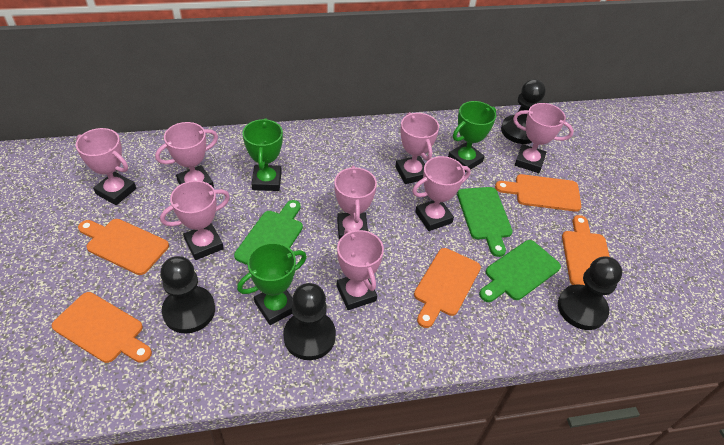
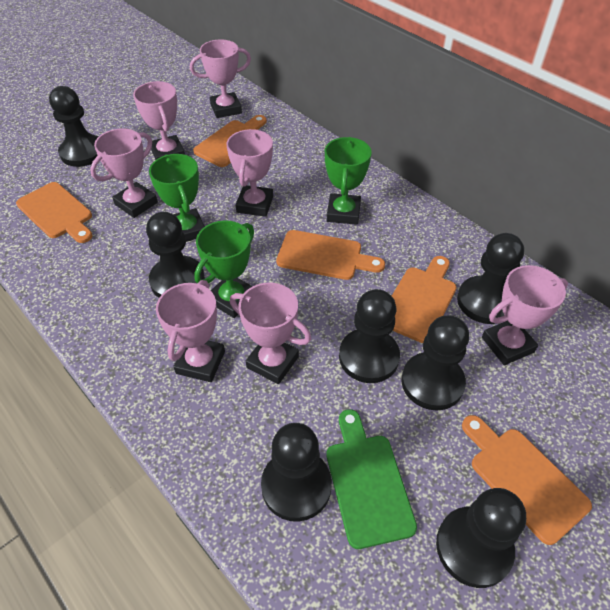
black pawn: [160,256,215,333] [283,283,336,360] [501,79,546,144] [558,257,622,330] = 4 -> [49,86,99,167] [146,212,205,298] [261,423,332,522] [339,289,400,383] [402,315,469,410] [436,488,526,588] [457,233,524,324] = 7
green cutting board: [234,200,303,265] [457,187,513,257] [479,240,561,302] = 3 -> [326,409,417,549] = 1
pink trophy: [76,128,136,205] [155,122,218,188] [160,181,230,260] [334,166,377,240] [337,228,384,310] [395,112,439,184] [412,156,471,231] [513,103,574,173] = 8 -> [90,128,158,218] [133,81,185,160] [156,280,225,382] [190,40,251,118] [226,129,273,217] [230,283,311,384] [482,265,568,365] = 7

